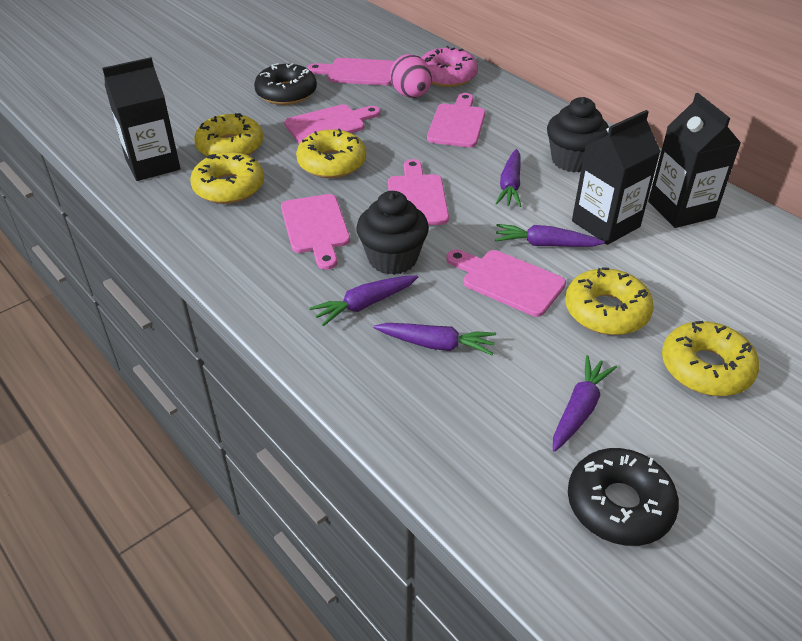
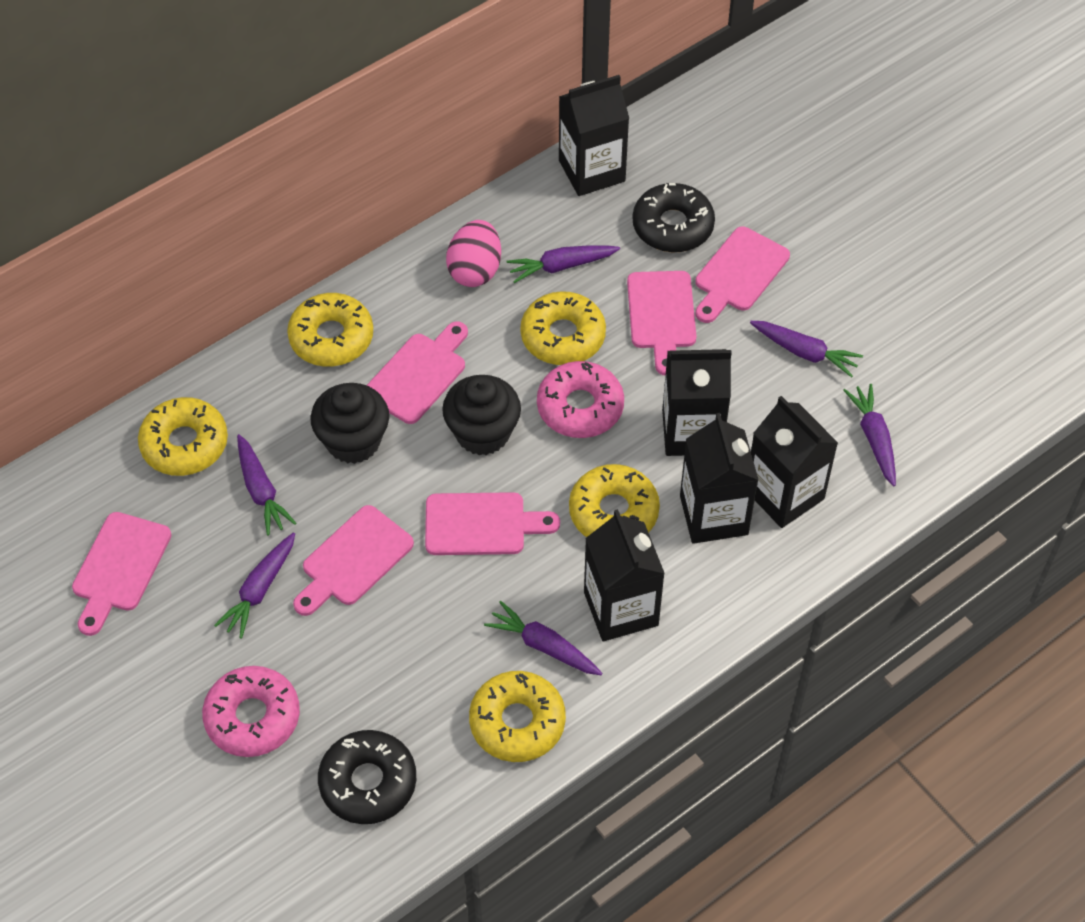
black carton: [102,57,180,181] [572,110,661,245] [648,93,741,228] = 3 -> [559,75,629,196] [584,509,665,641] [662,349,732,456] [680,413,758,544] [751,396,838,528] = 5
pink donut: [421,46,478,87] = 1 -> [202,666,300,757] [537,361,624,438] = 2
purple carrot: [310,275,418,326] [374,323,496,355] [495,149,521,207] [495,224,605,247] [553,355,617,452] = 5 -> [214,532,295,639] [237,434,296,535] [484,601,602,675] [506,245,620,283] [750,321,863,378] [843,384,896,486] = 6

